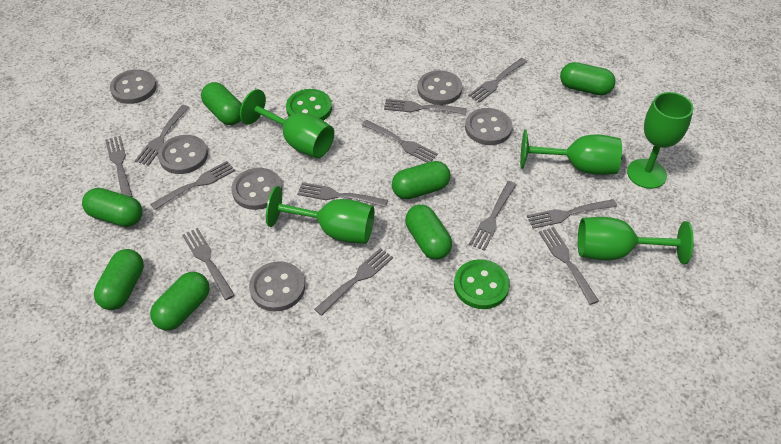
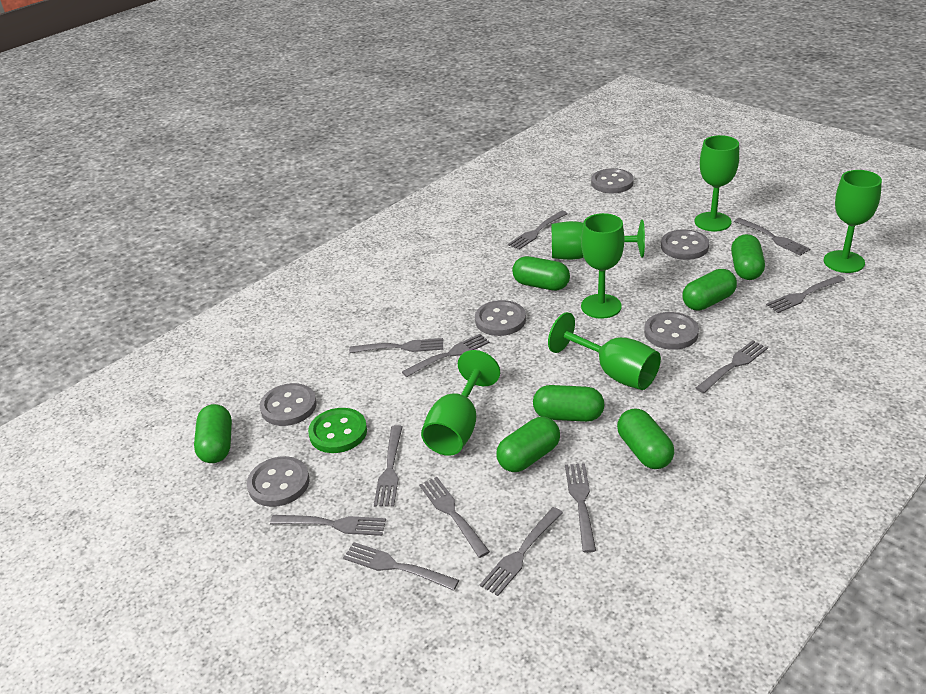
green button: [286,89,332,121] [454,259,510,309] = 2 -> [308,408,367,453] = 1
green goblet: [240,89,334,158] [266,186,374,244] [520,130,622,175] [578,217,694,264] [627,92,694,189] = 5 -> [421,350,500,456] [548,312,661,390] [552,220,645,260] [581,213,624,319] [695,135,739,232] [824,170,882,273] = 6

